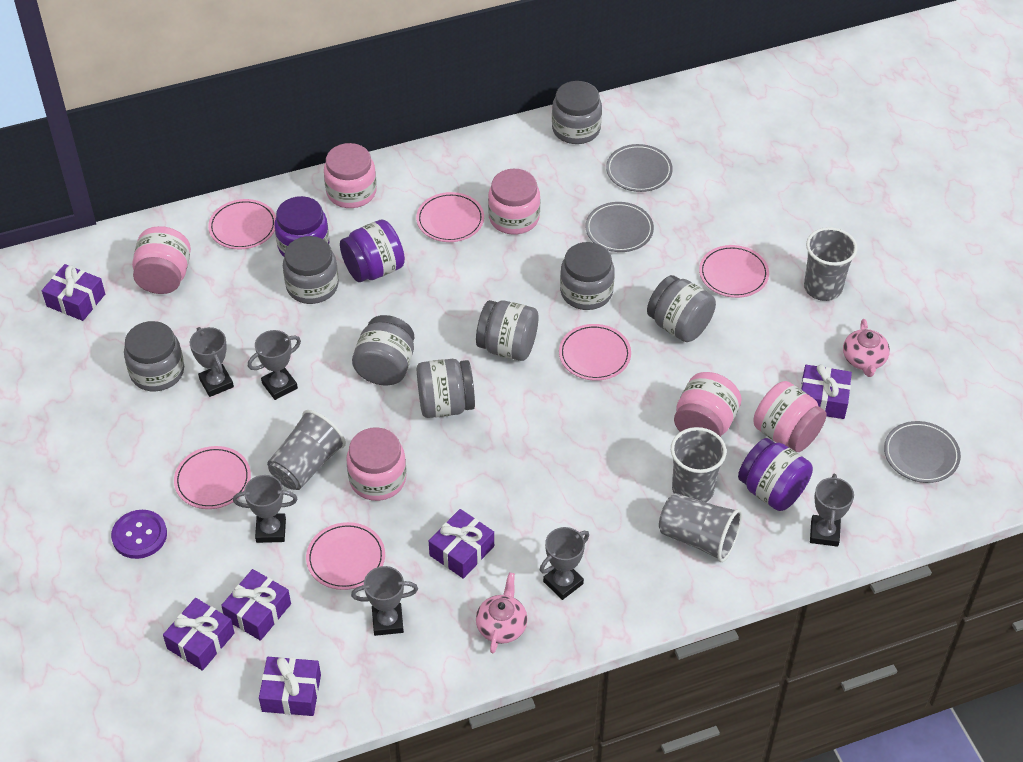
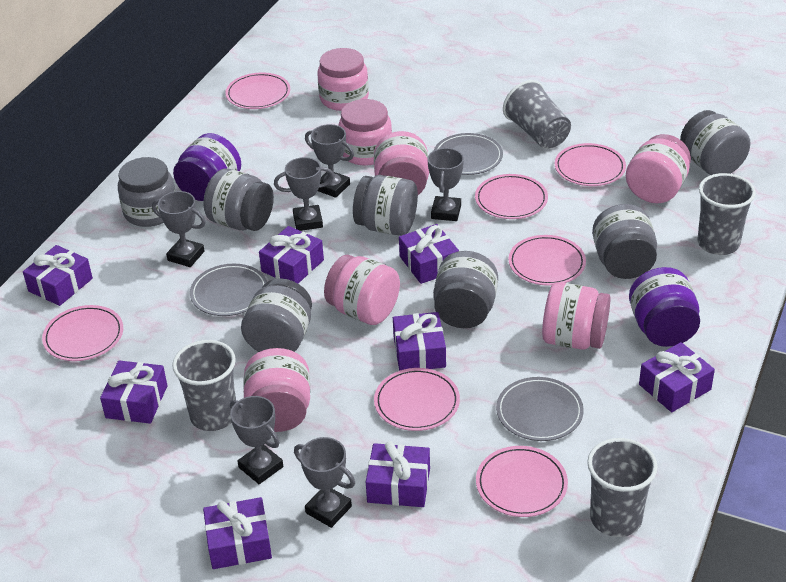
grey jar: [124,321,184,391] [283,236,339,304] [352,315,414,385] [417,359,475,418] [476,300,539,361] [552,81,602,144] [560,242,615,310] [647,275,716,342] = 8 -> [118,157,175,227] [203,168,274,231] [241,278,312,352] [353,175,418,236] [433,251,498,328] [592,204,657,279] [680,110,750,175] = 7
pink jar: [132,226,191,294] [324,143,377,208] [346,427,407,501] [488,169,540,235] [674,372,742,437] [753,381,827,452] = 6 -> [243,348,310,432] [317,48,369,111] [324,255,400,325] [338,99,392,166] [374,131,429,195] [542,282,610,350] [626,134,691,203] = 7
pink plate: [174,446,251,509] [208,199,276,250] [306,522,385,590] [416,192,484,242] [559,324,631,381] [699,245,769,298] = 6 -> [42,305,123,361] [225,72,290,109] [374,368,460,431] [475,174,548,219] [476,446,568,517] [508,235,586,286] [555,143,626,186] = 7
pink teapot: [476,572,528,653] [843,319,890,377] = 2 -> none = 0
purple button: [111,510,167,559] = 1 -> none = 0
purple gift: [42,264,105,321] [163,598,234,671] [221,569,291,641] [259,657,321,716] [429,509,494,579] [801,364,852,419] = 6 -> [23,245,93,306] [100,360,167,424] [203,497,272,569] [259,226,324,283] [366,441,430,507] [393,312,446,371] [399,224,459,284] [639,342,715,412] = 8
purple jar: [274,196,329,257] [340,220,405,282] [738,438,813,511] = 3 -> [173,133,241,201] [629,267,700,347] = 2

